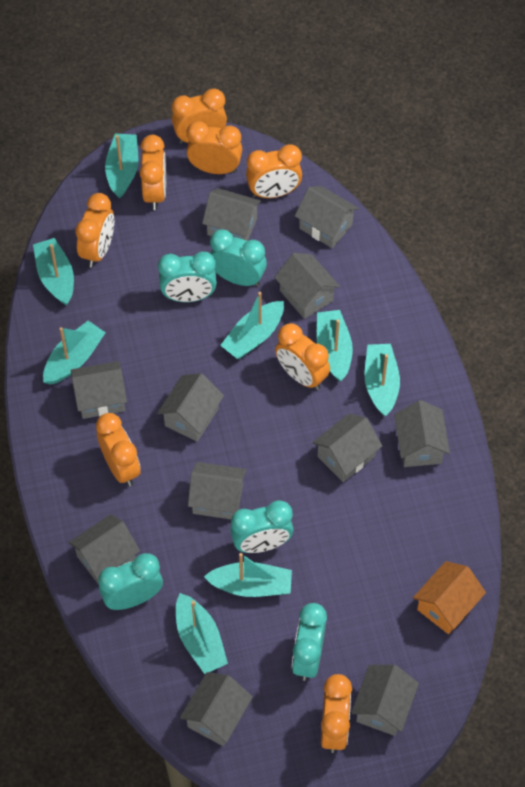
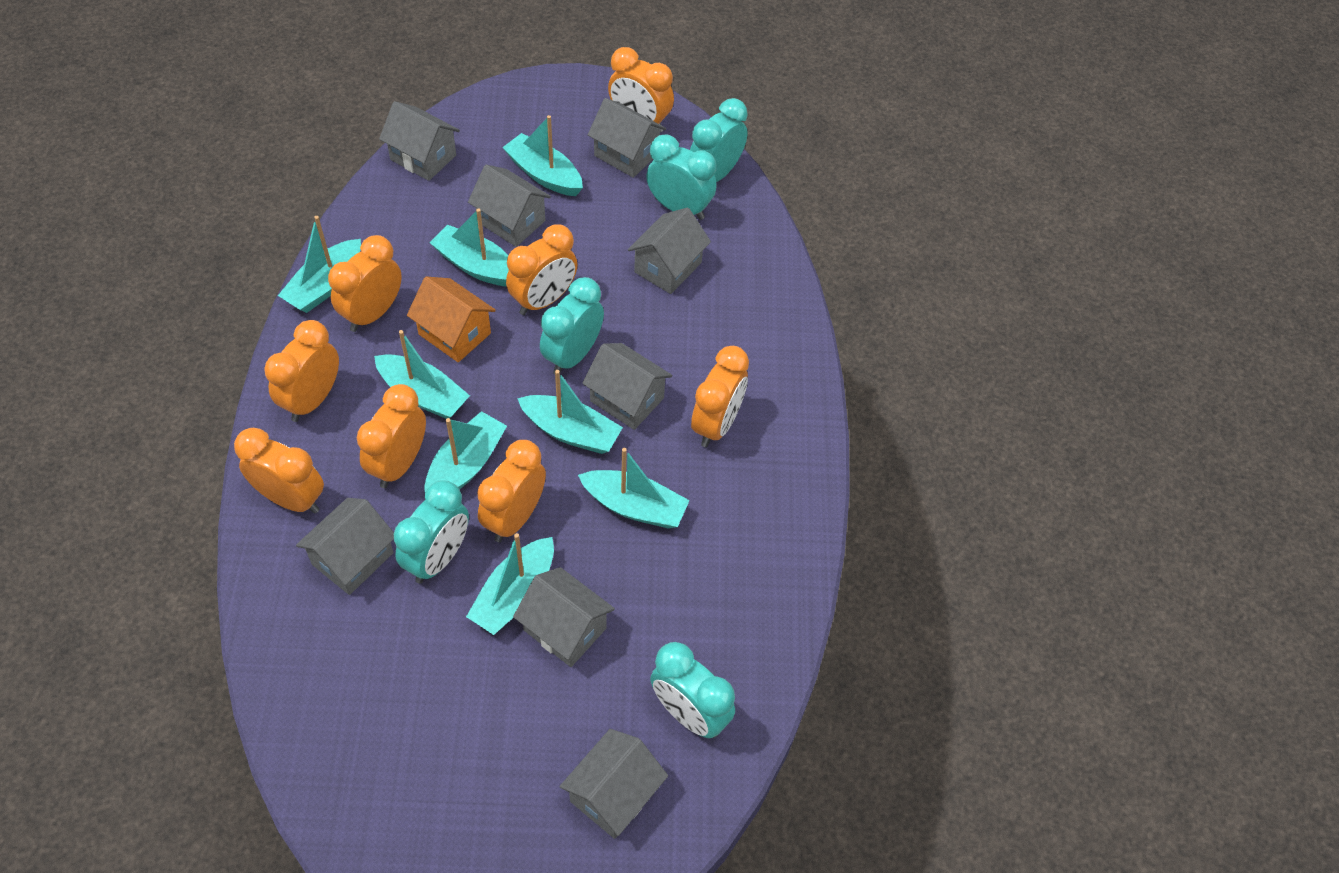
grey house: [69,514,140,585] [71,361,127,419] [157,373,224,442] [180,672,253,746] [188,462,246,519] [202,188,261,241] [274,253,340,319] [295,186,359,248] [312,413,382,482] [351,665,419,736] [394,400,450,467] = 11 -> [296,498,394,595] [379,101,460,181] [468,165,551,247] [513,567,615,667] [560,729,668,839] [582,343,672,430] [588,98,666,178] [628,208,711,294] = 8

